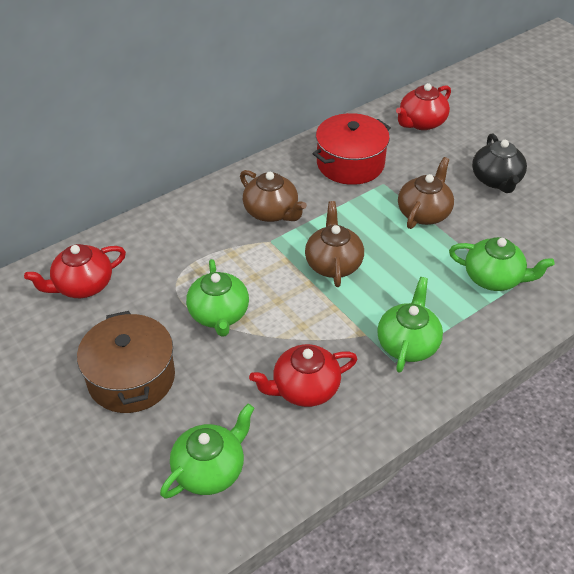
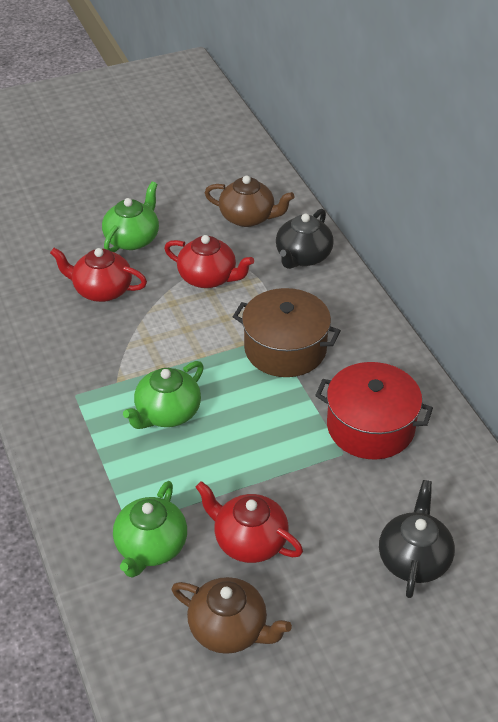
black teapot: [472,133,527,193] = 1 -> [276,209,334,269] [379,480,455,598] = 2
brown teapot: [240,170,307,222] [305,201,364,287] [398,157,454,229] = 3 -> [172,577,292,654] [205,176,294,227] = 2
green teapot: [160,404,255,498] [186,259,249,337] [377,277,443,373] [449,237,555,291] = 4 -> [102,182,159,252] [113,481,187,578] [123,361,204,429] = 3

